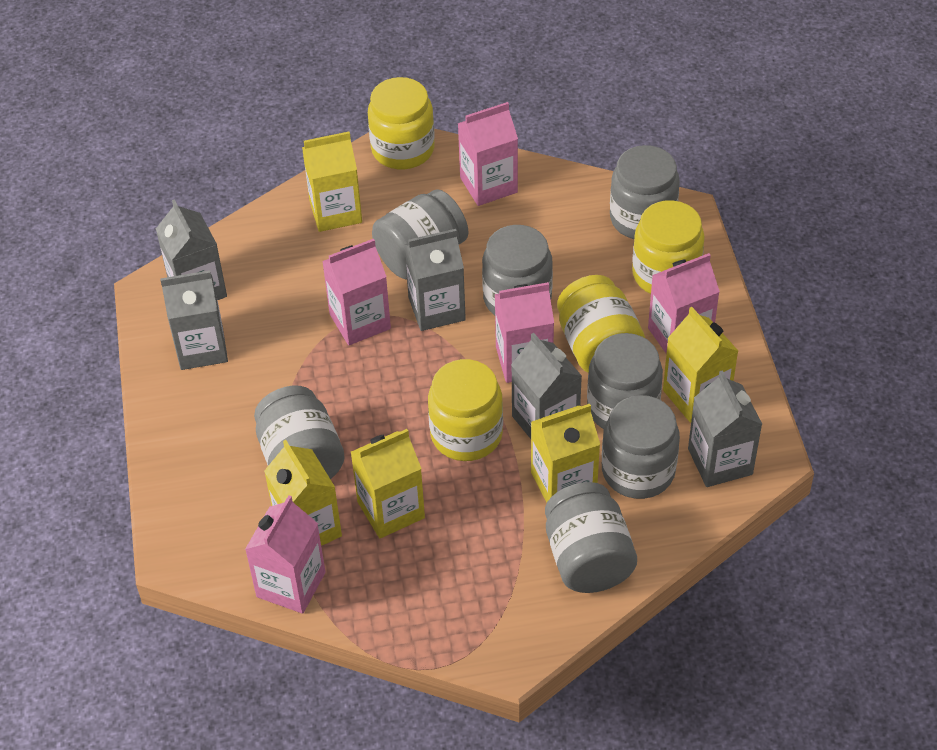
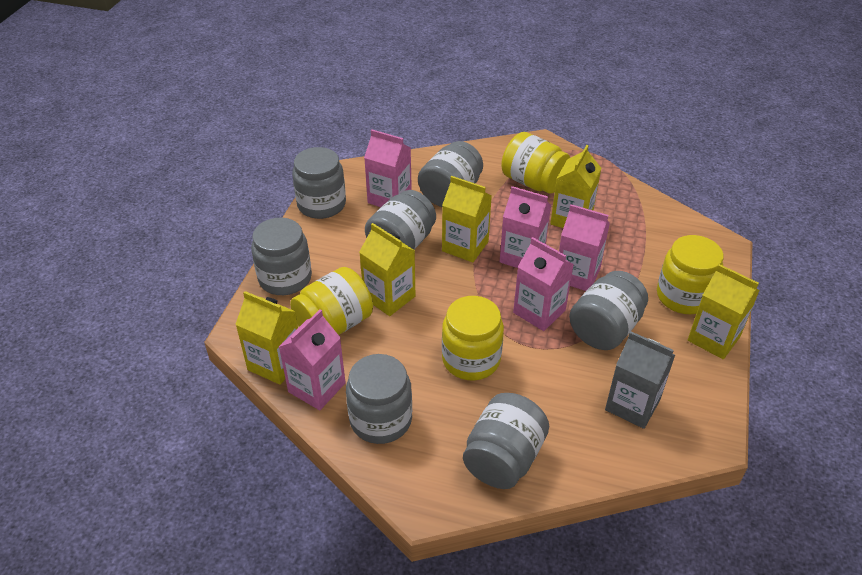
grey carton: [156,199,227,300] [160,270,228,370] [404,229,466,331] [511,333,582,439] [688,370,762,487] = 5 -> [605,331,675,429] = 1

